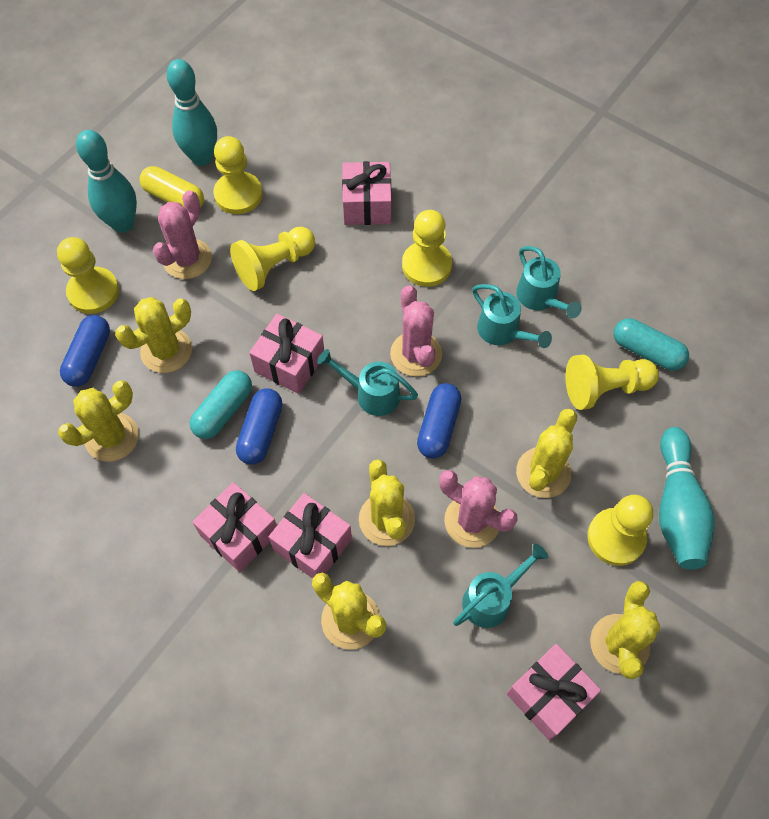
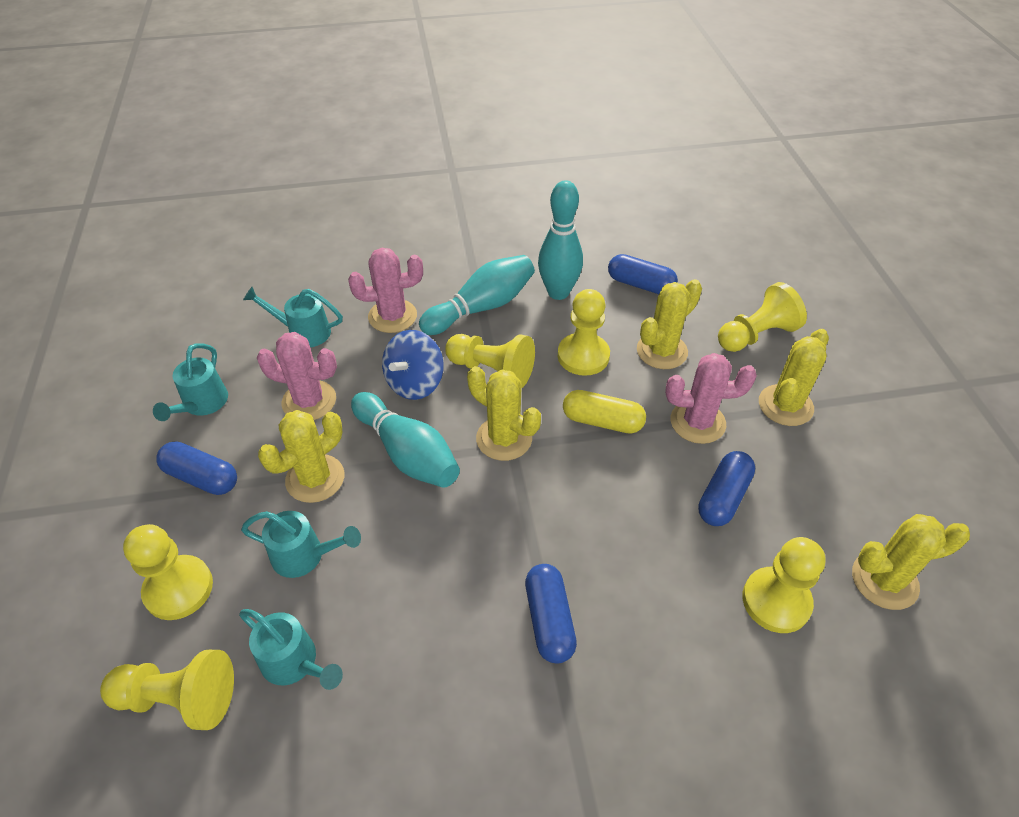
blue capsule: [60,315,110,387] [236,388,282,465] [417,383,461,459] = 3 -> [157,441,237,495] [525,564,577,664] [608,254,678,294] [698,451,755,526] = 4
blue spinning top: none = 0 -> [382,330,444,400] = 1
pink gift: [193,482,277,572] [249,314,324,394] [269,493,352,579] [342,161,391,225] [507,644,601,740] = 5 -> none = 0
turquoise capsule: [190,370,252,439] [613,318,689,371] = 2 -> none = 0
yellow cactus: [58,380,139,462] [115,297,192,373] [312,573,386,650] [359,459,415,546] [516,409,577,498] [590,581,660,679] = 6 -> [258,410,344,503] [467,366,541,461] [637,279,702,369] [759,329,829,426] [852,514,970,610] = 5

